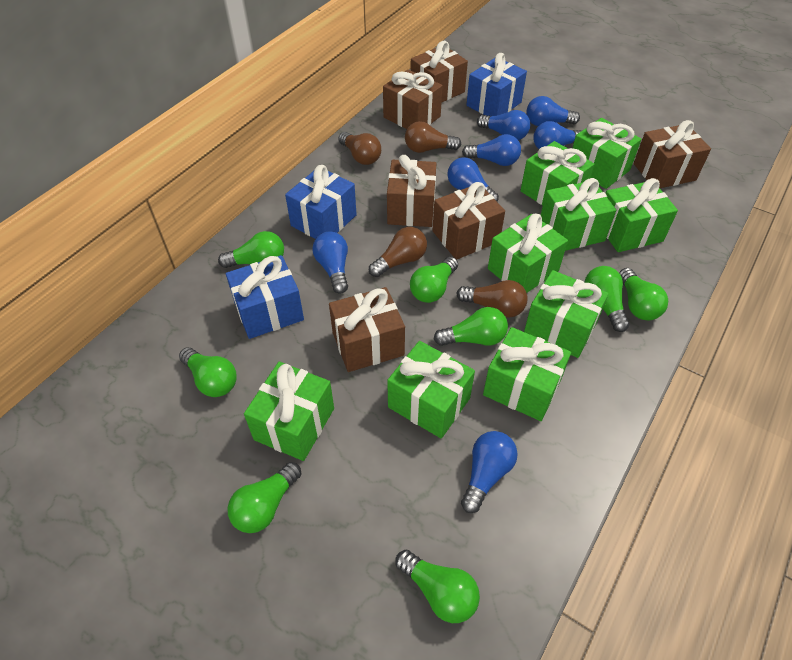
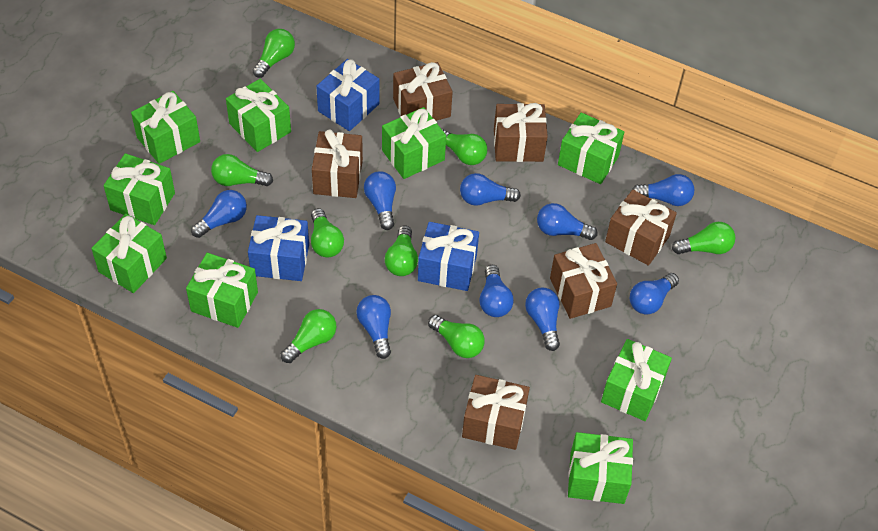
blue light bulb: [312,231,348,294] [447,157,499,202] [461,431,518,513] [462,134,521,166] [477,110,530,140] [527,96,580,126] [533,121,582,149] = 7 -> [191,190,247,238] [356,295,391,359] [364,171,396,230] [460,173,521,206] [479,265,514,317] [525,288,560,351] [537,203,597,240] [630,273,679,315] [632,174,695,206] = 9
brown light bulb: [338,132,381,165] [369,227,427,277] [405,121,461,153] [456,280,528,318] = 4 -> none = 0

